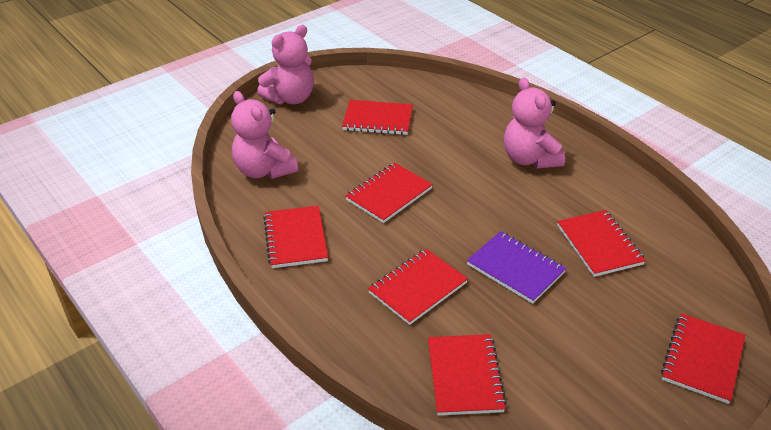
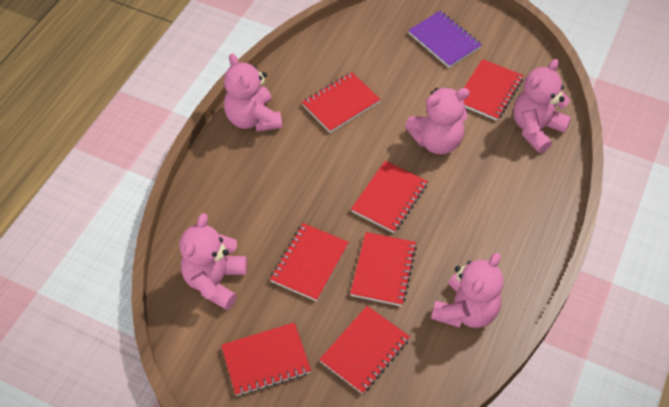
pink teddy bear: [231,91,298,179] [257,25,314,104] [504,77,565,169] = 3 -> [179,213,247,310] [224,53,282,132] [405,87,470,154] [431,253,503,328] [513,59,571,153] = 5

